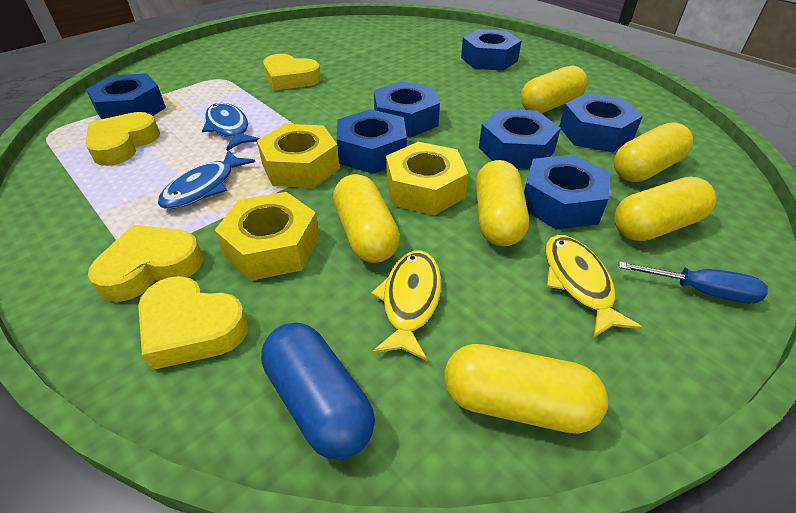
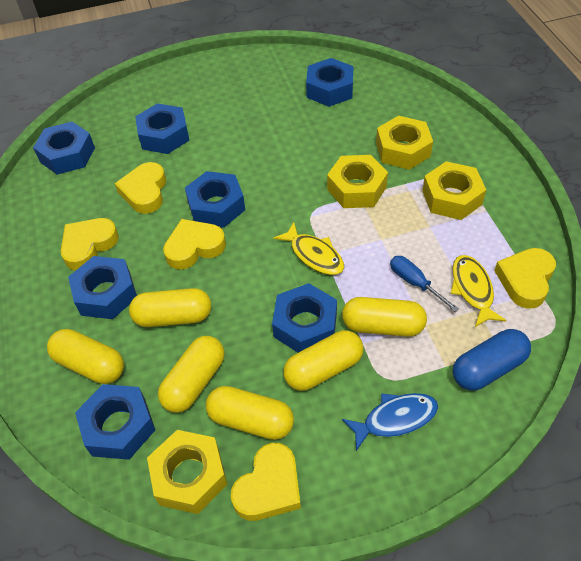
blue fish: [158,150,255,209] [202,103,260,151] = 2 -> [342,393,438,451] = 1
yellow heart: [85,112,160,166] [88,225,203,302] [138,276,248,370] [263,54,321,90] = 4 -> [61,218,119,271] [115,162,166,214] [163,219,226,270] [231,443,301,521] [494,248,556,309] = 5
yellow nut: [215,192,320,281] [257,124,340,188] [386,142,469,215] = 3 -> [147,430,227,514] [327,155,388,208] [376,116,433,170] [422,161,486,220] = 4

